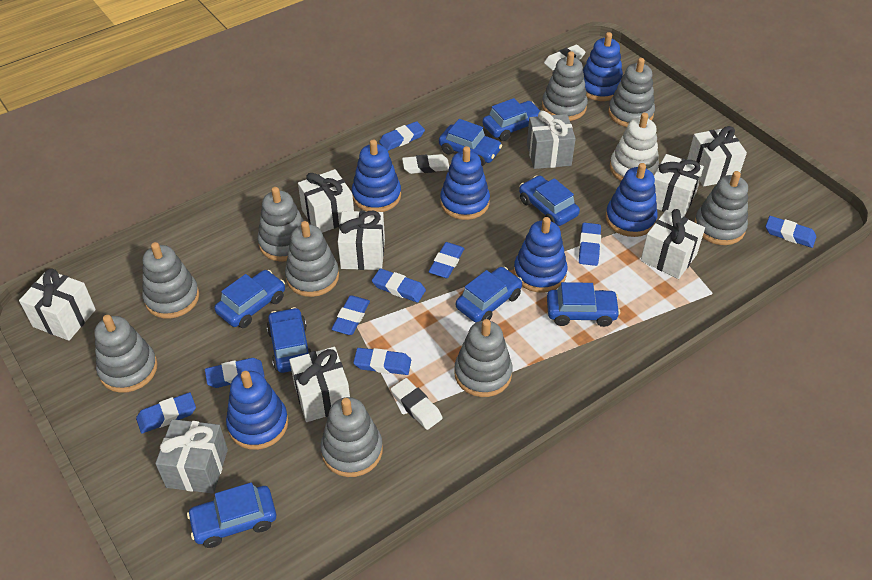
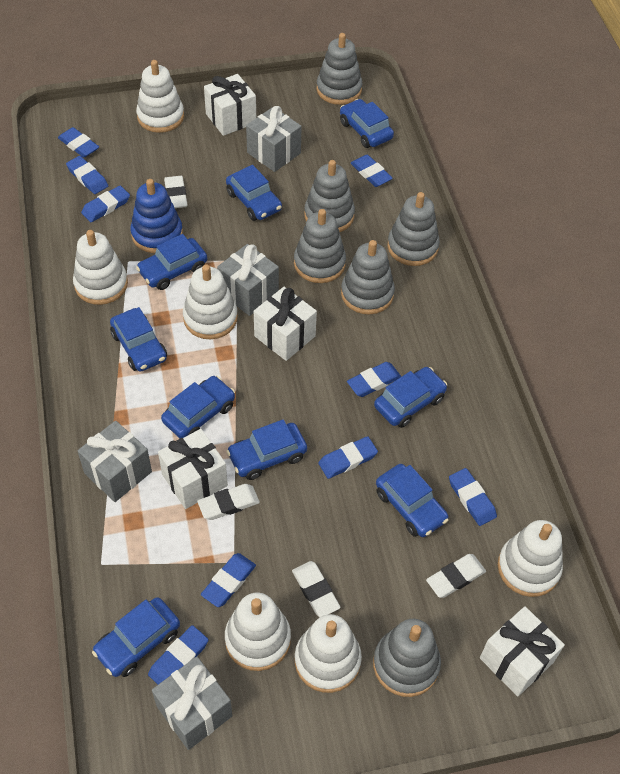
blue car: [187,482,276,548] [215,270,285,328] [267,307,311,373] [439,119,502,166] [456,267,522,322] [482,98,540,141] [519,175,580,226] [547,282,620,327] = 8 -> [92,597,180,677] [110,307,167,372] [136,234,207,290] [161,376,235,438] [226,165,282,221] [226,419,307,480] [340,99,394,148] [374,367,447,428] [376,464,449,537] = 9
blue stacking toy: [226,371,288,450] [352,140,401,212] [440,146,490,220] [514,217,567,293] [583,32,623,101] [606,163,658,237] = 6 -> [131,179,183,253] = 1
grey gift: [155,419,228,493] [527,111,576,169] = 2 -> [77,421,152,502] [152,657,232,750] [217,244,279,316] [246,106,302,172] = 4
grey stacking toy: [94,315,158,393] [142,242,199,318] [258,187,304,262] [285,221,339,297] [320,397,383,477] [454,319,513,397] [542,51,588,121] [608,58,655,127] [694,171,748,245] = 9 -> [294,209,346,283] [304,160,355,232] [316,33,362,105] [341,240,395,314] [373,619,441,697] [387,192,440,266] = 6
white eraser: [391,378,443,430] [402,154,449,174] [544,45,585,70] = 3 -> [164,176,188,208] [197,484,260,520] [292,561,341,617] [426,554,486,598] = 4
white gift: [19,268,96,341] [289,347,350,422] [298,169,354,233] [338,211,385,270] [641,209,705,279] [654,154,704,217] [687,126,747,187] = 7 -> [158,429,228,509] [204,74,256,136] [254,287,317,361] [480,606,565,697] = 4
white stacking toy: [610,113,659,181] = 1 -> [73,230,128,305] [136,60,184,133] [183,264,238,339] [225,593,291,671] [295,614,362,693] [498,520,563,597] = 6

